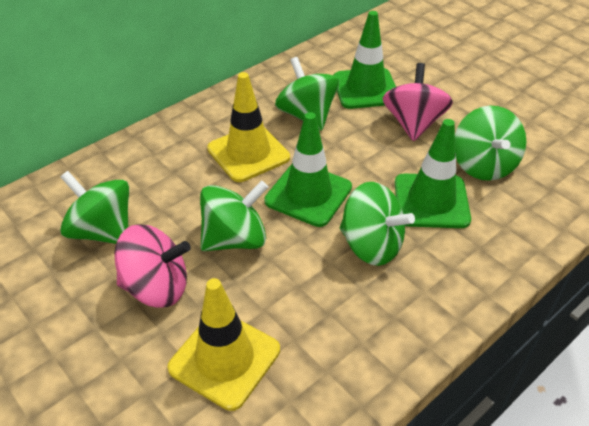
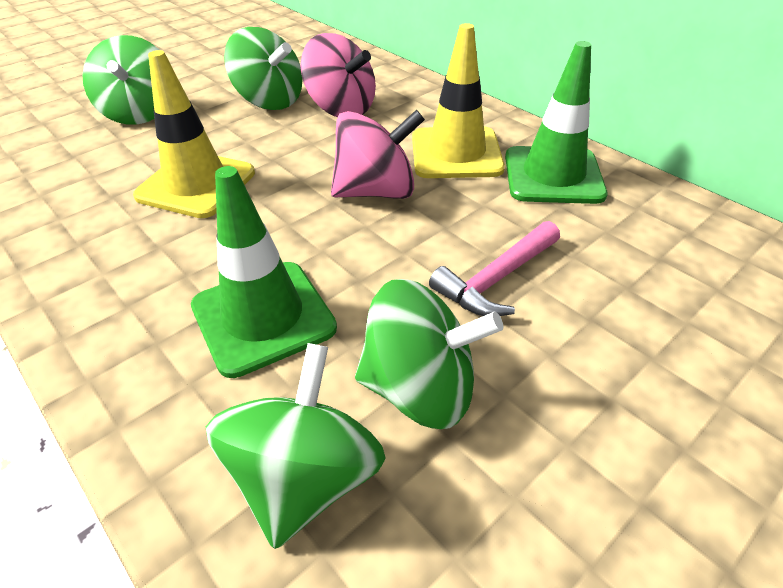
green spinning top: [60,171,129,244] [200,181,268,251] [275,57,339,131] [340,182,415,266] [455,106,526,181] = 5 -> [82,35,159,125] [206,343,386,549] [224,27,303,110] [355,279,503,429] = 4
green traffic cone: [264,112,352,227] [333,11,396,109] [395,119,471,228] = 3 -> [191,166,337,378] [505,41,608,204] = 2
pink hammer: none = 0 -> [429,221,560,316] = 1

